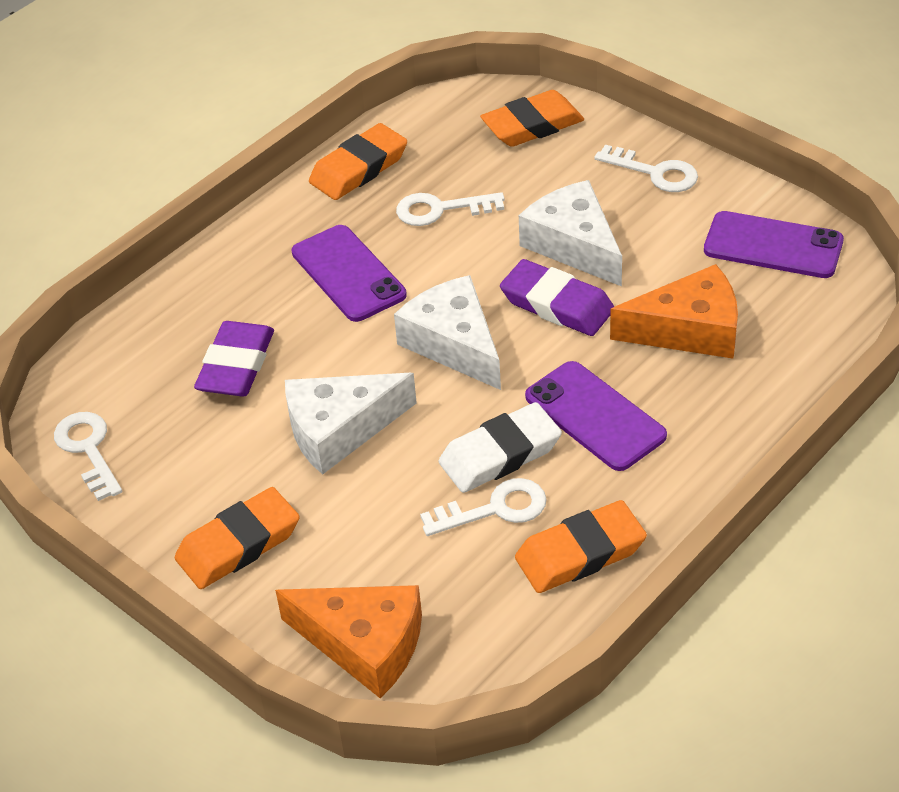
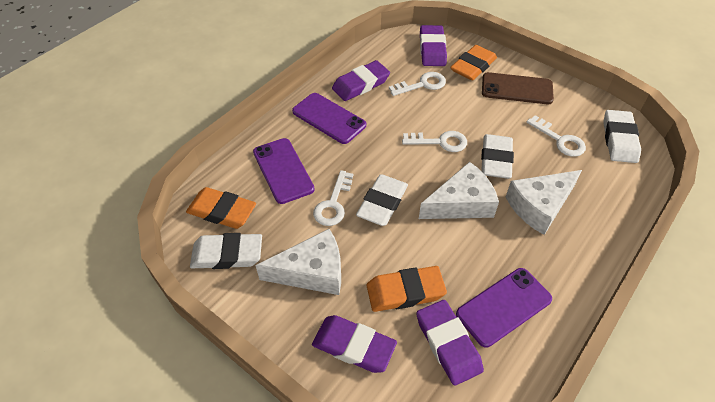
brown phone: none = 0 -> [482,72,554,104] = 1
orange cheese: [275,585,422,698] [610,264,738,359] = 2 -> none = 0
orange eraser: [175,487,299,589] [309,123,407,200] [480,90,584,147] [515,500,647,593] = 4 -> [186,187,256,229] [367,266,447,312] [450,45,497,80] = 3
purple eraser: [194,321,274,396] [500,259,614,336] = 2 -> [312,315,397,373] [332,60,390,101] [416,300,484,386] [420,25,447,66] = 4
white eraser: [439,402,562,493] = 1 -> [190,233,262,269] [356,174,408,226] [481,134,514,179] [603,110,641,163] = 4

